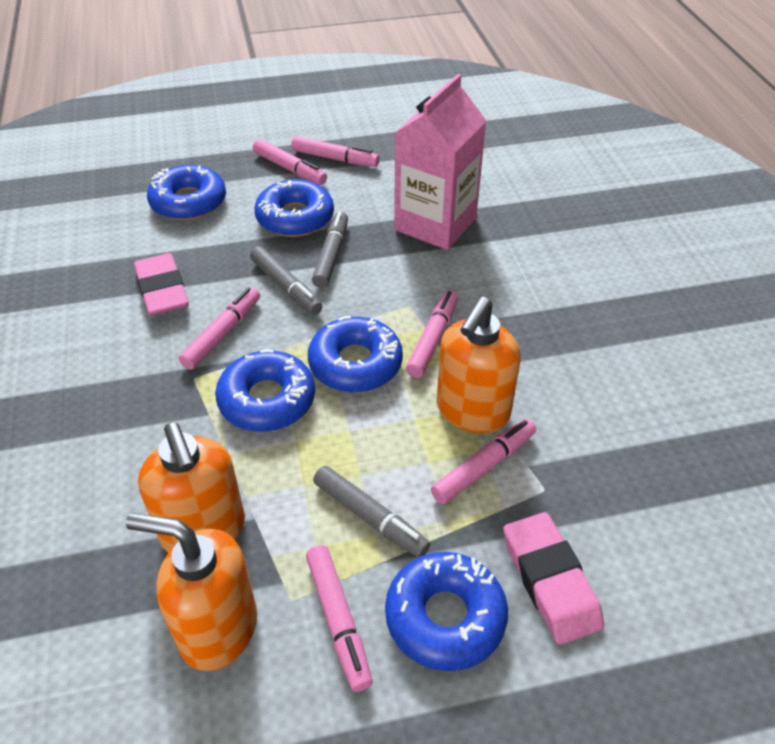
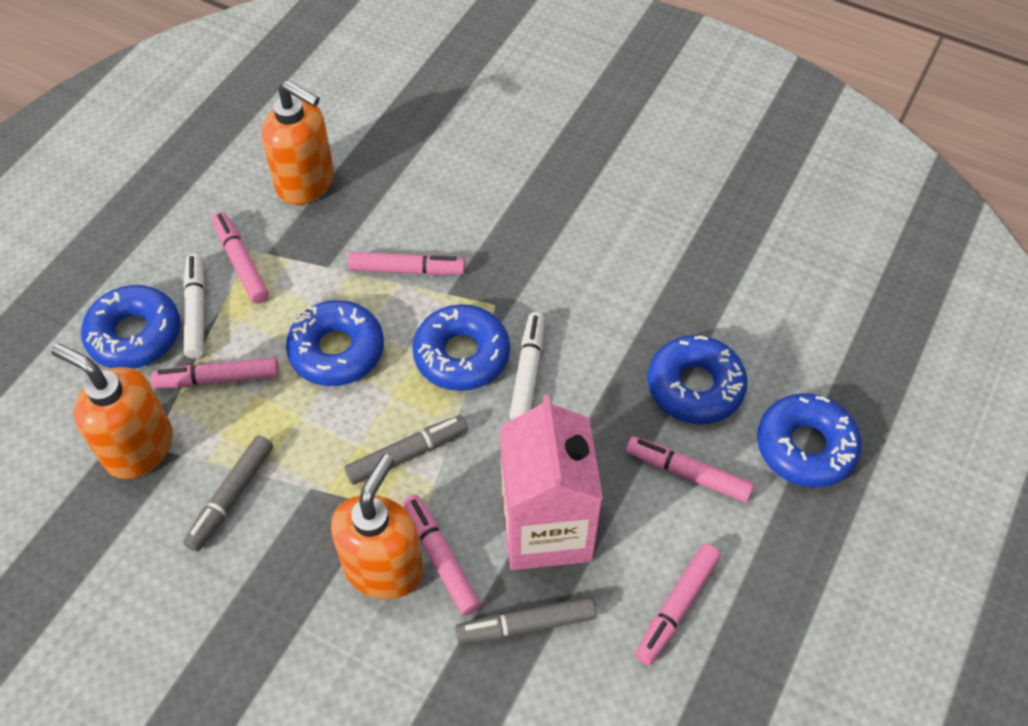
pink eraser: [134,253,189,316] [503,512,604,645] = 2 -> none = 0
white marker: none = 0 -> [183,254,205,358] [509,312,545,420] = 2

